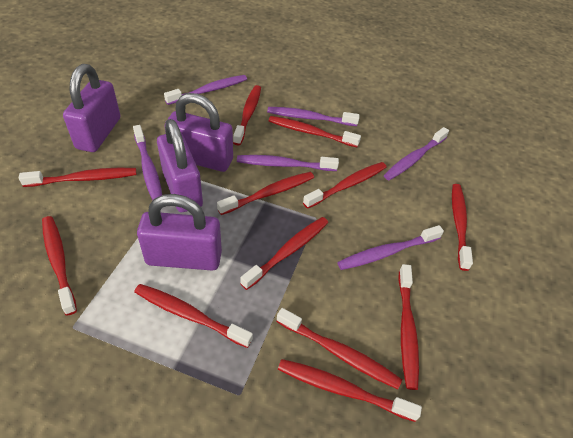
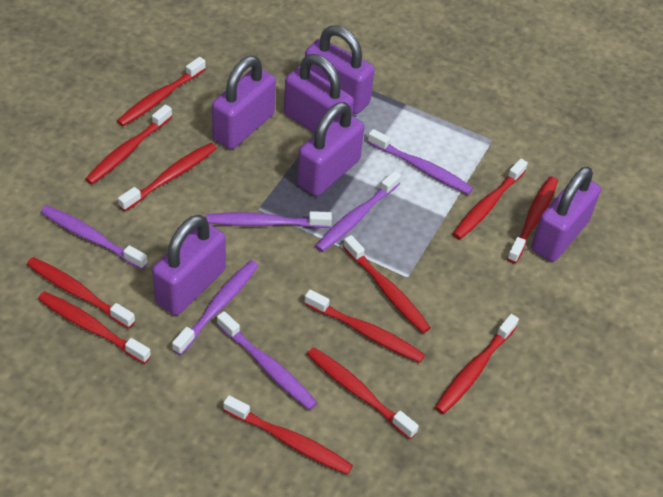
purple padlock: [63,64,120,152] [137,194,222,271] [157,119,203,212] [165,93,233,172] = 4 -> [152,215,226,315] [212,56,276,149] [284,54,354,134] [297,102,364,196] [305,25,374,114] [531,166,601,262] = 6

